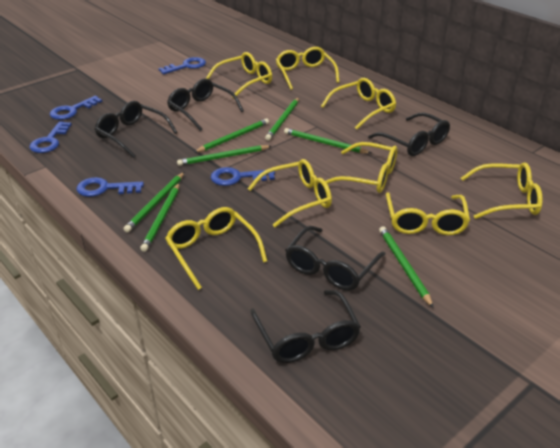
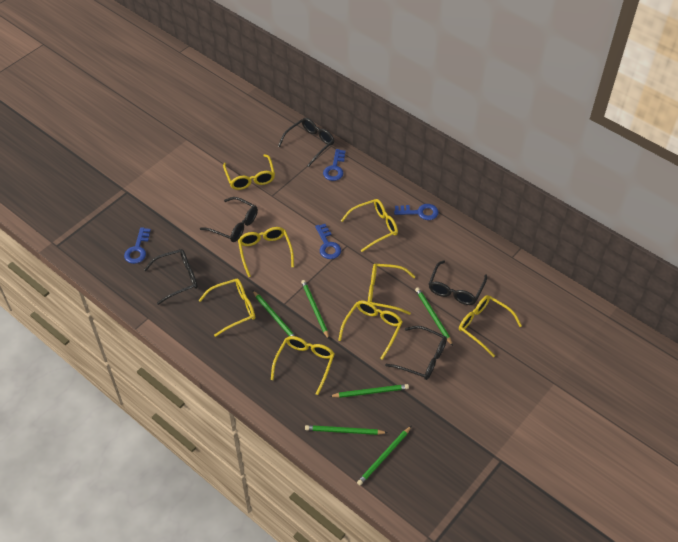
blue key: [29,121,72,153] [50,96,103,120] [77,177,144,197] [159,57,206,74] [211,167,275,186] = 5 -> [124,227,151,264] [315,224,341,259] [323,149,346,181] [394,204,439,220] = 4
green pencil: [124,172,184,232] [140,183,179,252] [177,145,271,166] [194,119,269,153] [265,98,299,140] [284,128,371,153] [379,226,434,308] = 7 -> [252,290,295,336] [301,280,329,339] [305,425,388,435] [329,384,409,398] [357,426,411,485] [415,287,453,346] = 6

